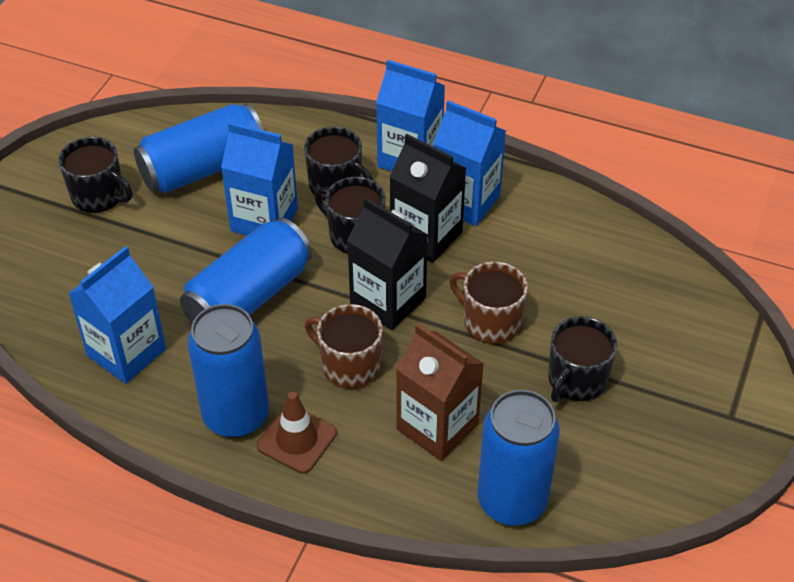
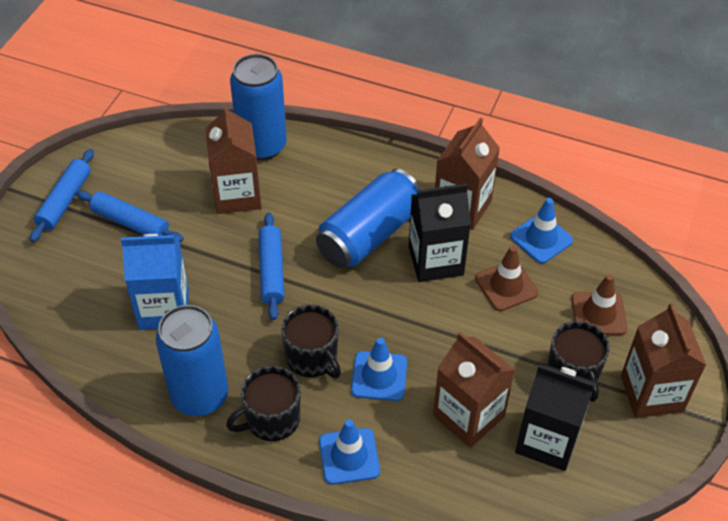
black mug: [58,137,133,213] [304,126,373,201] [315,177,385,254] [548,316,617,402] = 4 -> [226,366,300,441] [281,304,341,378] [547,321,610,402] = 3
blue can: [134,103,264,193] [180,218,312,323] [188,304,269,438] [478,390,560,526] = 4 -> [156,305,228,416] [230,54,287,160] [316,169,421,268] = 3
blue carton: [68,246,166,384] [221,122,298,235] [376,60,445,172] [433,101,506,226] = 4 -> [121,234,189,330] = 1
blue rolling pin: none = 0 -> [30,149,94,242] [76,190,184,242] [259,213,284,320] = 3
blue traffic cone: none = 0 -> [319,419,380,485] [351,338,407,401] [510,198,573,263] = 3
brown carton: [396,324,484,461] = 1 -> [205,104,262,214] [433,332,515,448] [435,117,500,230] [621,303,706,418] = 4
brown mug: [305,304,382,389] [449,261,528,344] = 2 -> none = 0
brown traffic cone: [257,392,337,474] = 1 -> [475,246,538,311] [571,274,627,335] = 2

